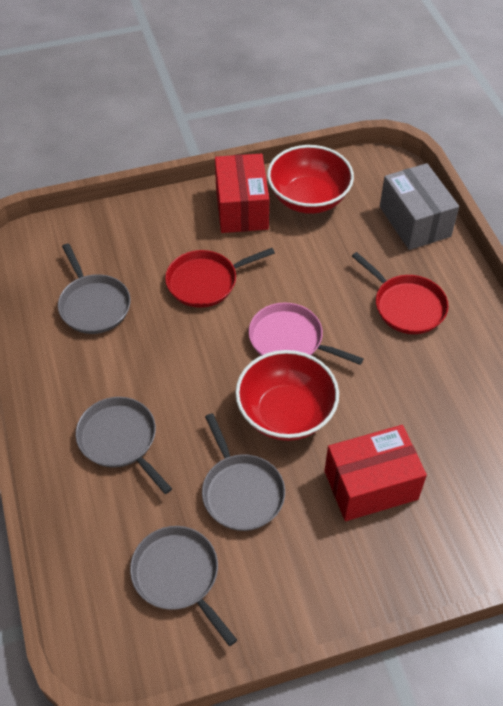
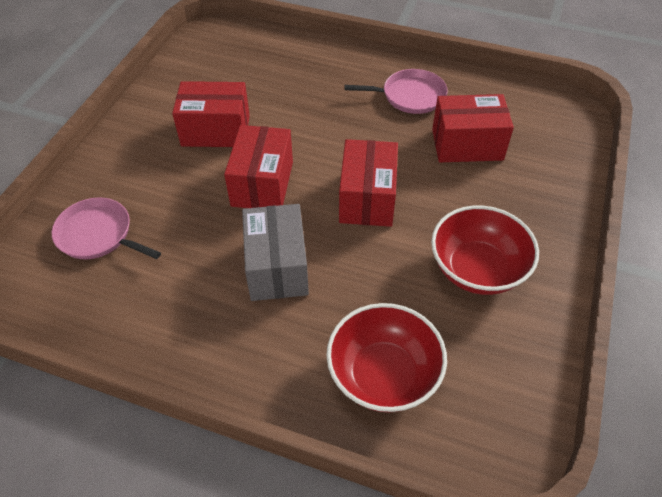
grey pan: [58,243,131,334] [76,397,172,494] [130,526,237,646] [202,413,285,531] = 4 -> none = 0
pink pan: [249,302,364,365] = 1 -> [52,197,161,259] [344,69,448,114] = 2
red box: [215,153,269,233] [324,425,427,521] = 2 -> [172,81,250,147] [224,125,293,208] [339,139,398,227] [432,94,514,162] = 4
red pan: [165,248,275,308] [352,252,449,334] = 2 -> none = 0

